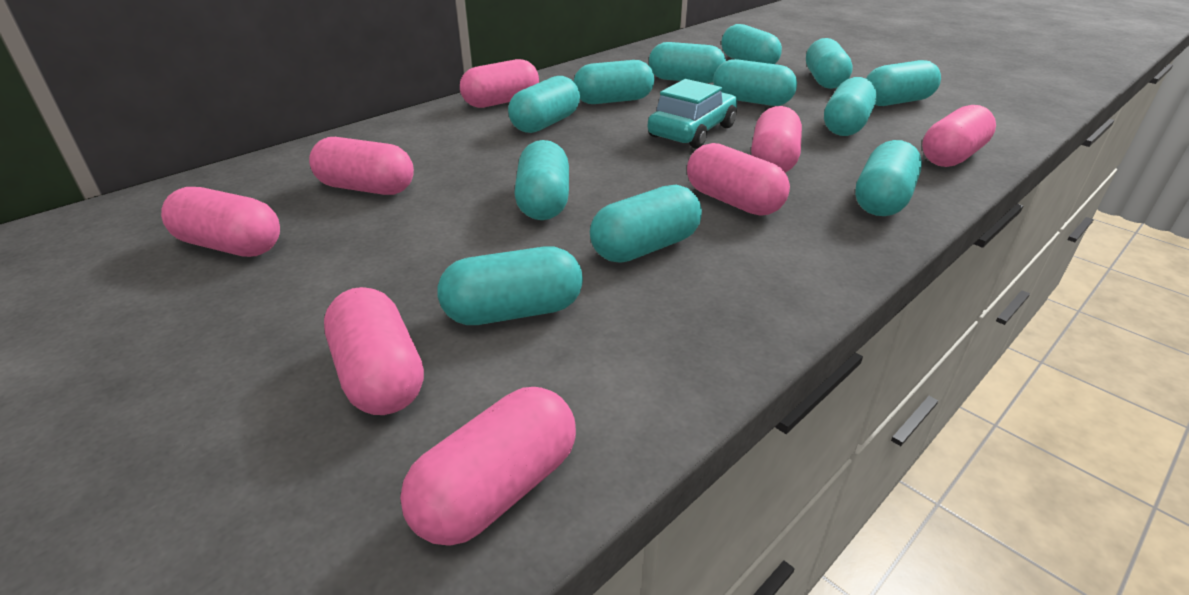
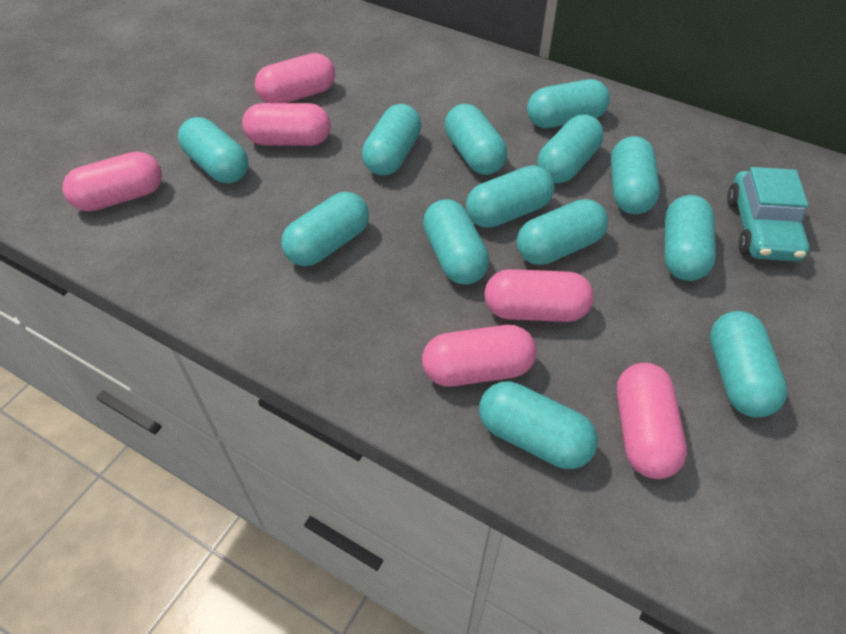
pink capsule: [161,187,280,257] [309,137,414,195] [324,287,424,415] [400,387,576,546] [460,59,539,108] [687,143,790,216] [751,106,802,173] [922,105,996,167] = 8 -> [62,151,162,211] [242,103,331,146] [255,53,335,103] [422,325,537,387] [484,269,594,322] [617,363,687,479] = 6
turquoise capsule: [438,246,583,325] [508,76,580,133] [514,140,569,220] [574,60,654,104] [590,185,702,263] [649,42,726,83] [713,59,797,106] [721,24,782,64] [806,38,853,89] [824,77,877,136] [855,140,922,216] [866,60,941,106] = 12 -> [178,117,249,183] [281,192,369,266] [362,104,422,176] [423,199,489,285] [445,104,507,175] [466,165,555,228] [479,381,598,469] [516,199,608,265] [527,79,610,128] [537,115,604,183] [611,136,660,214] [664,195,716,281] [710,311,787,417] = 13

